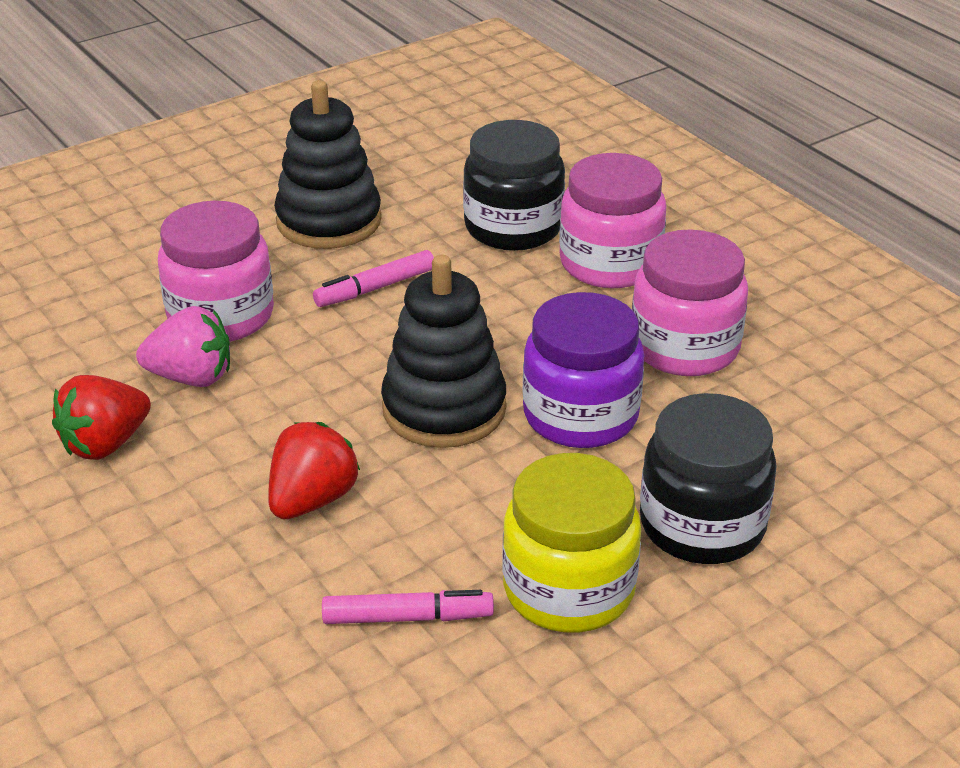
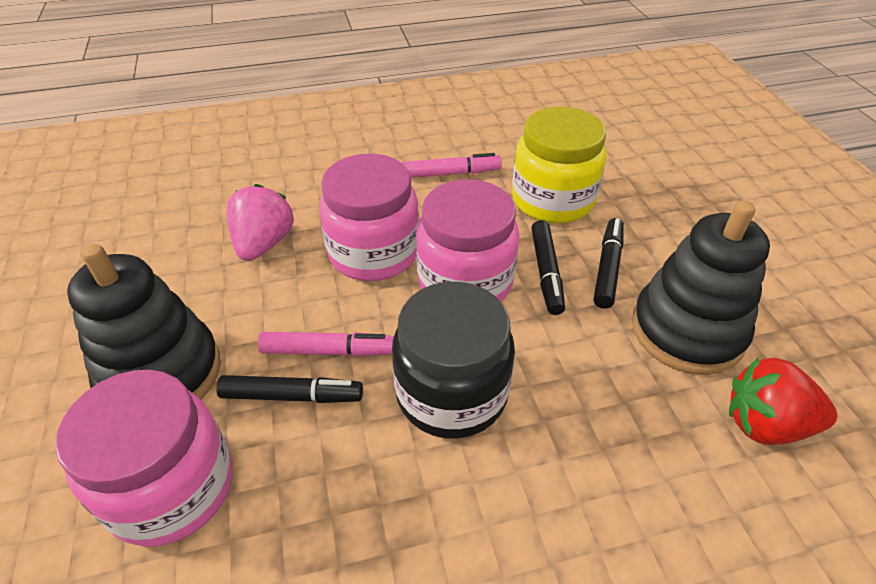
black jar: [463,120,565,251] [640,393,777,564] = 2 -> [392,282,515,439] = 1
black marker: none = 0 -> [216,375,363,403] [531,220,565,315] [594,218,624,309] = 3
purple jar: [523,292,644,448] = 1 -> none = 0
red strawberry: [52,375,151,460] [268,422,360,519] = 2 -> [729,358,837,445] = 1

